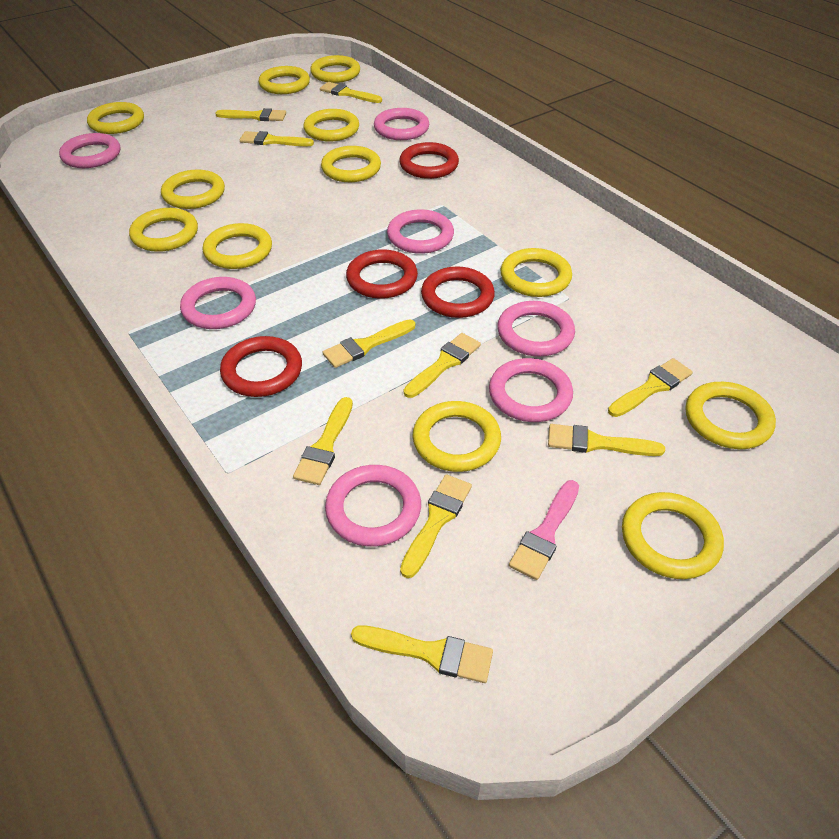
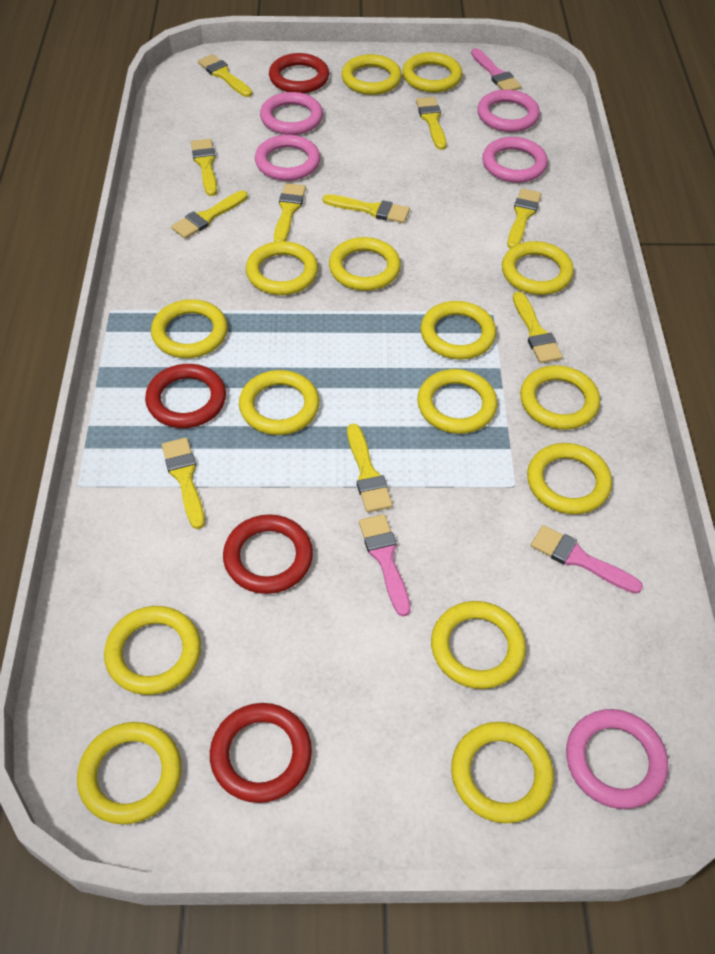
pink brush: [509,480,579,580] = 1 -> [359,514,411,616] [471,48,521,90] [531,525,643,594] = 3
pink ring: [59,133,120,168] [180,277,256,329] [325,465,421,547] [374,108,429,140] [387,209,454,254] [489,358,573,422] [497,301,575,357] = 7 -> [255,135,320,181] [260,92,323,135] [478,89,540,132] [482,137,548,183] [566,709,668,809] = 5
yellow ring: [87,102,144,134] [129,208,198,252] [161,169,225,209] [202,223,272,269] [258,66,310,94] [303,109,359,142] [310,55,360,83] [321,146,381,182] [413,401,501,472] [501,248,572,297] [622,492,724,579] [686,382,776,449] = 12 -> [77,722,181,824] [104,606,201,695] [151,299,228,358] [239,370,319,435] [246,241,318,295] [329,237,401,291] [341,54,402,95] [402,52,462,92] [417,369,497,434] [420,301,496,360] [431,601,526,689] [451,722,554,823] [502,241,574,295] [520,365,600,430] [527,443,612,514] = 15

